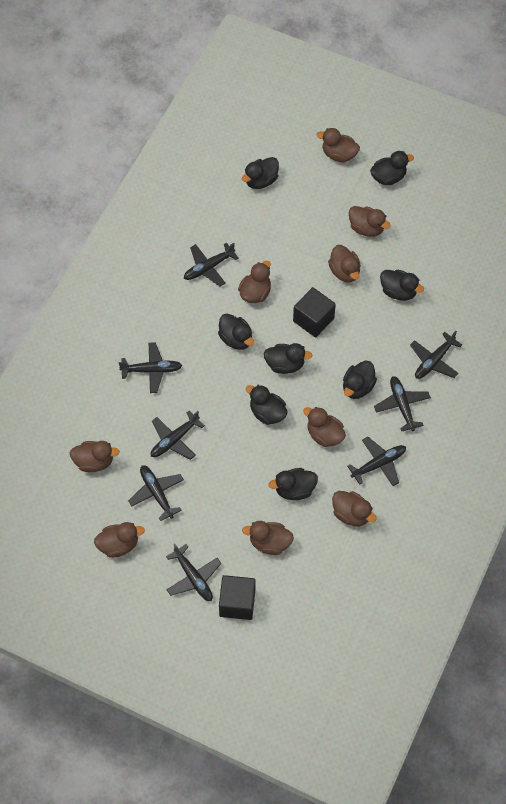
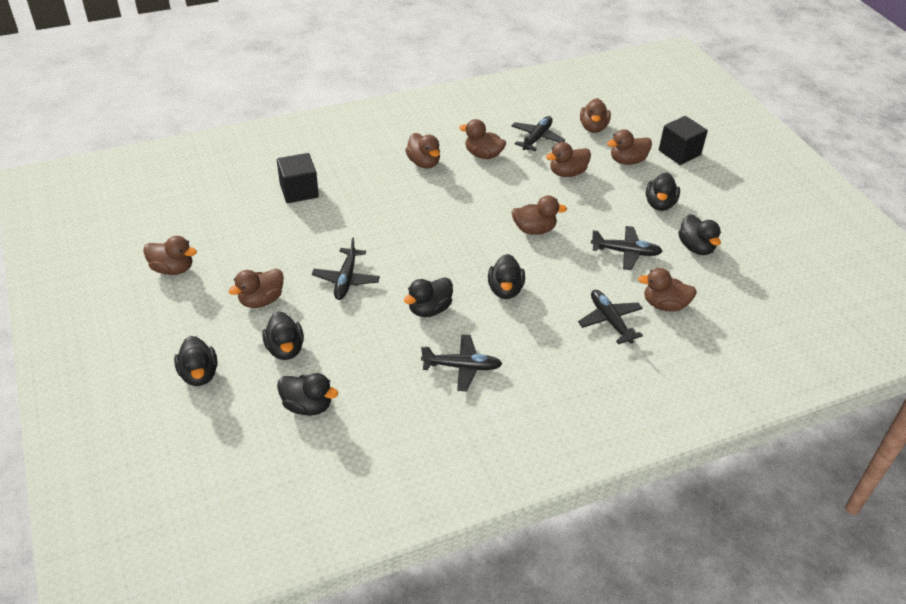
black duck: [218,314,254,350] [242,157,279,189] [246,385,288,425] [263,343,313,374] [268,468,318,500] [343,361,377,399] [370,151,414,186] [380,270,424,301] = 8 -> [174,336,218,386] [262,311,304,360] [277,373,338,416] [404,277,453,317] [488,254,525,299] [646,172,680,211] [678,214,721,255] = 7
black plane: [118,342,182,393] [128,465,184,521] [151,411,205,460] [166,543,222,601] [184,243,239,286] [347,437,406,486] [374,376,431,431] [410,331,462,379] = 8 -> [312,237,380,300] [421,334,502,391] [511,116,565,151] [578,290,643,344] [591,226,663,270] = 5

